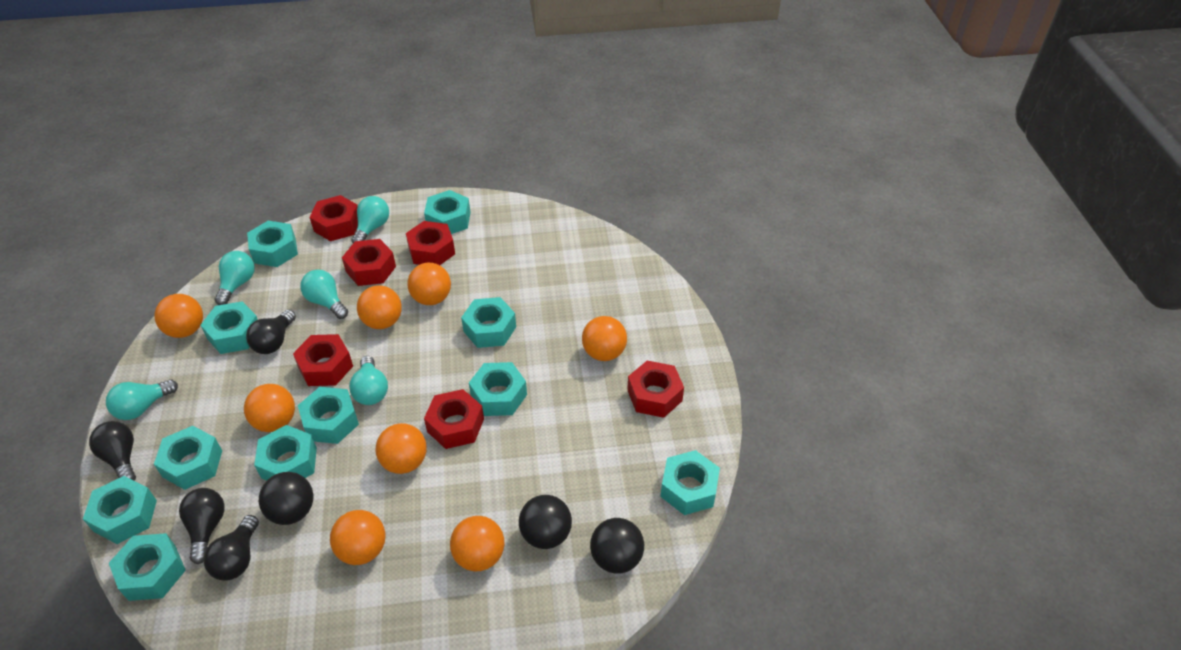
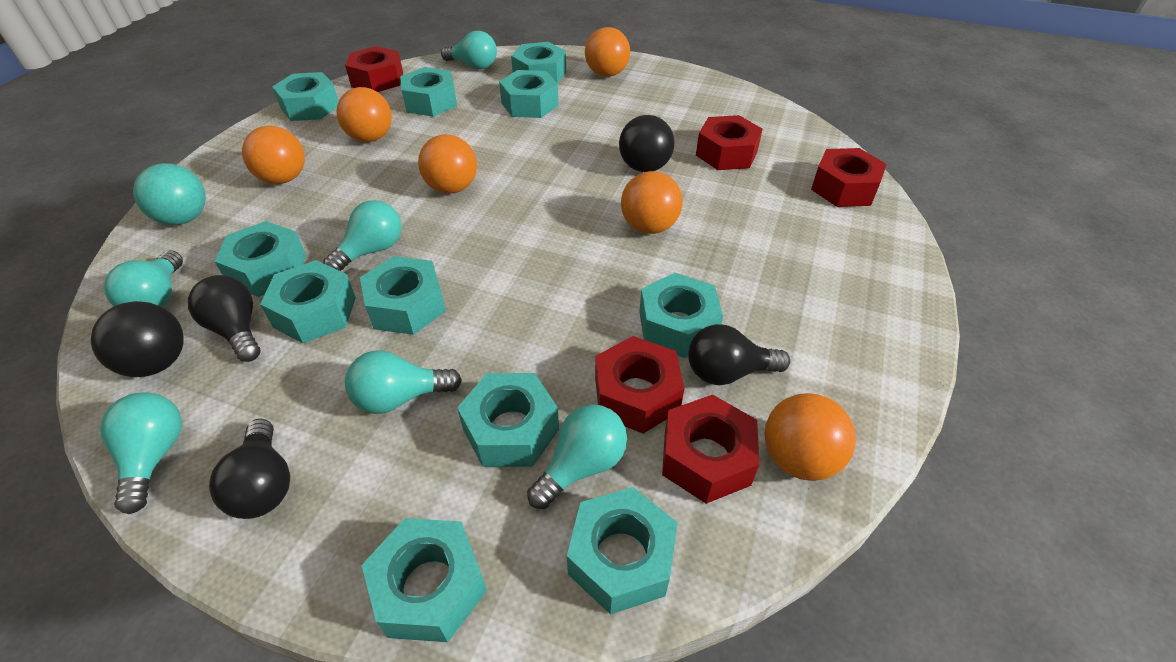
black ball: [259,472,313,525] [519,495,572,549] [590,518,644,574] = 3 -> [91,301,184,377] [619,115,674,172] = 2
black light bulb: [89,421,136,481] [179,488,224,564] [203,515,259,581] [246,310,296,354] = 4 -> [188,275,261,362] [209,419,290,519] [688,324,790,385] = 3
orange ball: [154,294,203,338] [244,384,295,432] [330,510,386,565] [357,285,402,329] [376,423,427,474] [408,263,451,305] [450,516,505,571] [582,316,627,361] = 8 -> [242,126,305,184] [336,87,392,142] [418,134,477,194] [585,27,630,77] [621,171,683,234] [765,393,856,481] = 6
red nut: [293,334,353,386] [310,195,358,241] [342,239,396,286] [406,221,455,265] [424,389,484,449] [627,361,684,418] = 6 -> [345,46,403,92] [595,336,685,434] [662,395,759,504] [696,115,763,170] [811,148,887,207] = 5
turquoise ball: none = 0 -> [133,163,206,225] = 1
turquoise light bulb: [106,379,178,420] [215,251,255,305] [300,269,348,319] [349,356,388,405] [351,196,389,243] = 5 -> [100,392,182,514] [104,250,183,307] [323,200,402,271] [345,350,462,414] [441,31,497,70] [527,404,627,509] = 6

